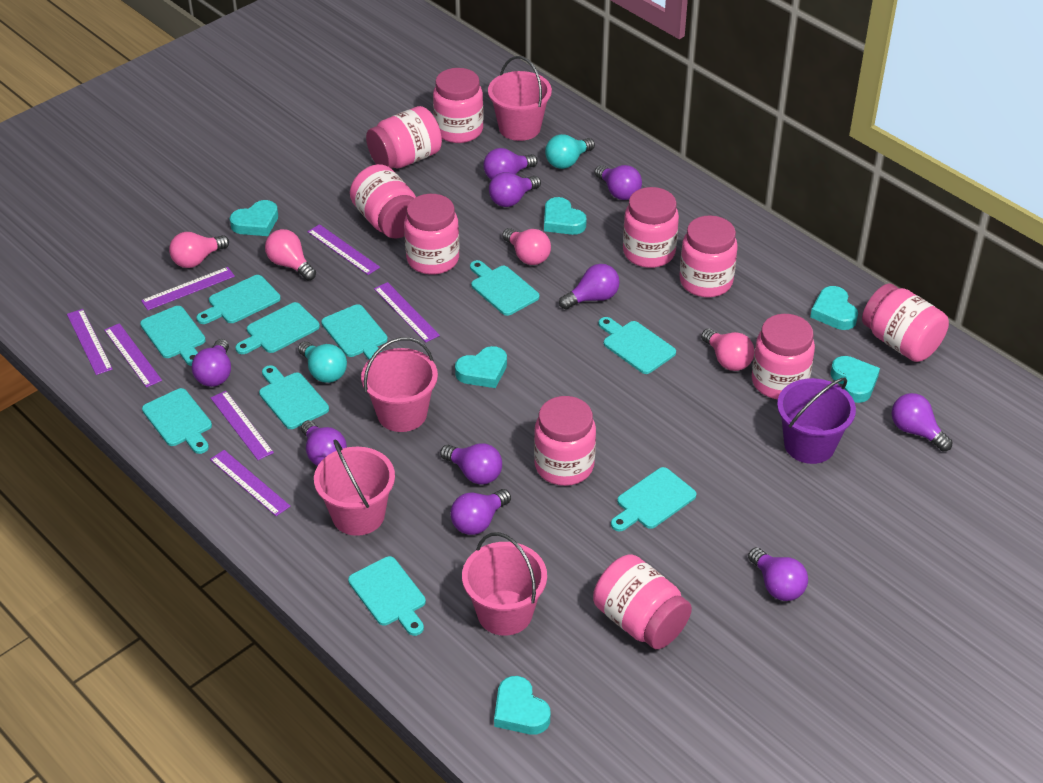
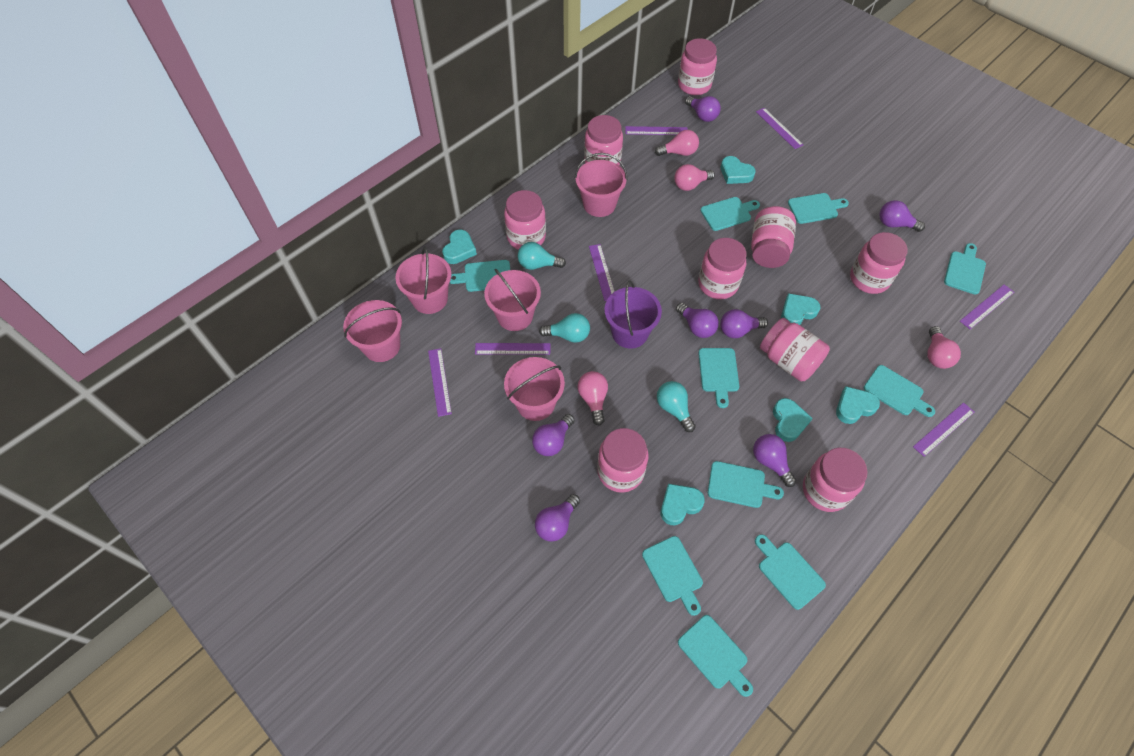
pink bucket: [314,439,395,536] [361,337,438,432] [462,532,547,636] [488,56,552,141] = 4 -> [343,300,402,362] [395,246,451,314] [484,269,541,331] [504,357,565,421] [575,153,627,217] = 5
pink jar: [350,164,416,239] [366,106,442,169] [404,194,459,275] [433,68,484,143] [534,396,596,486] [593,554,692,649] [623,187,679,268] [680,215,738,297] [752,314,815,399] [862,284,949,362] = 10 -> [504,190,546,250] [584,115,623,165] [597,428,648,493] [678,38,717,95] [698,238,747,299] [751,206,796,268] [760,318,830,382] [803,448,868,512] [850,232,908,294] = 9
purple light bulb: [192,339,231,387] [301,420,347,466] [440,443,502,485] [450,489,511,535] [483,148,538,180] [489,172,541,207] [559,264,620,309] [595,165,642,200] [748,547,808,601] [892,393,952,451] = 10 -> [532,414,575,456] [535,494,580,542] [676,303,719,338] [685,96,721,122] [720,309,768,338] [753,434,796,487] [879,200,925,232] = 7
turquoise light bulb: [298,341,347,383] [545,134,595,169] = 2 -> [518,242,566,270] [539,313,590,343] [657,381,696,432] = 3

